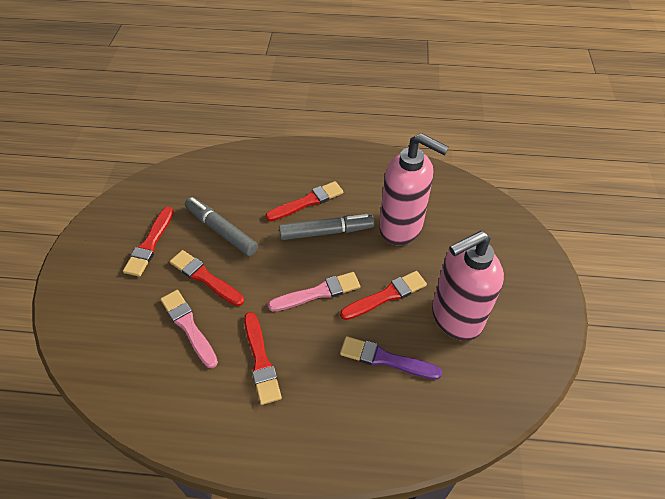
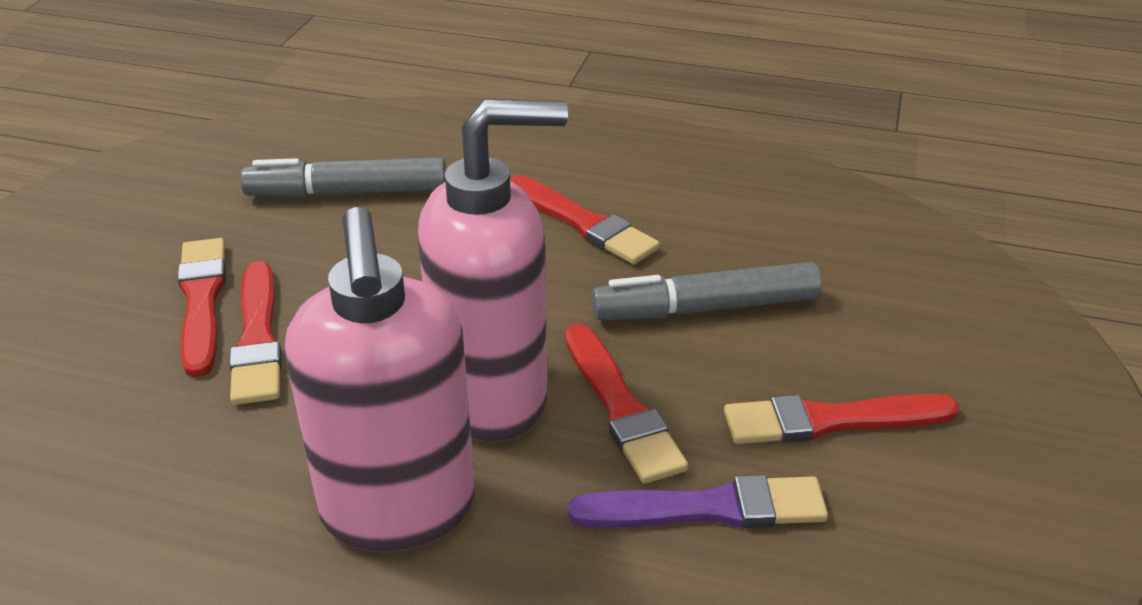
pink brush: [160,290,218,368] [268,272,360,312] = 2 -> none = 0

